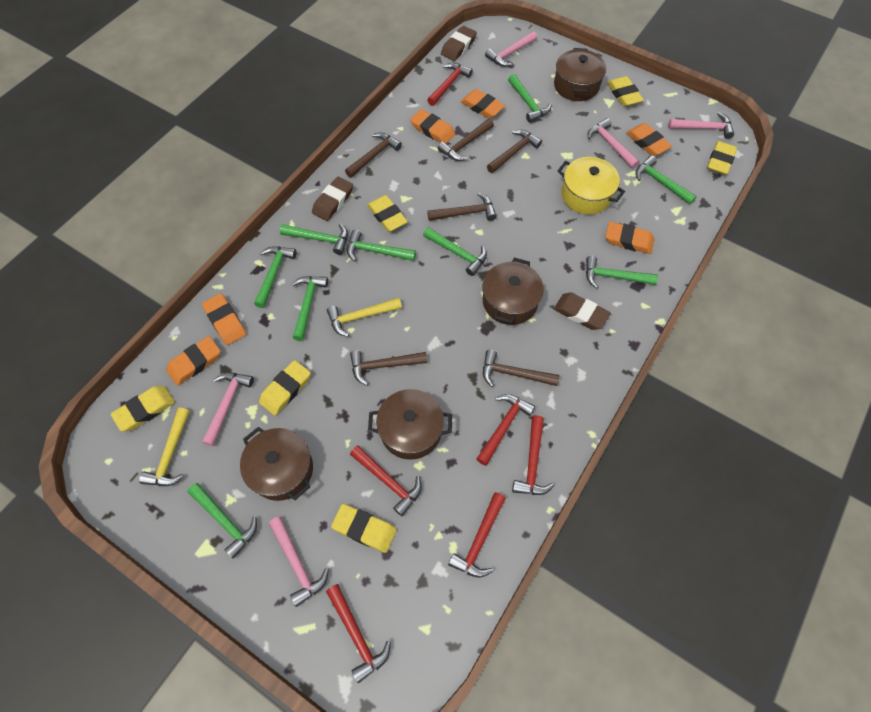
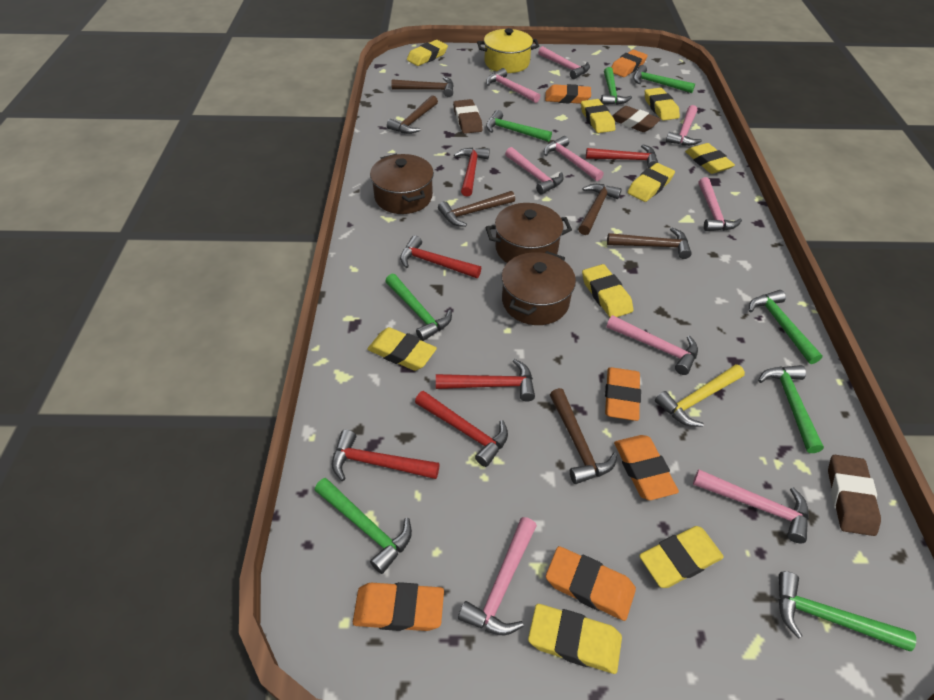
brown pot: [240,427,313,501] [368,389,452,460] [483,258,544,325] [554,48,606,101] = 4 -> [370,154,434,214] [486,203,572,263] [501,251,576,325] = 3
green hammer: [187,483,257,559] [254,246,297,308] [280,223,348,255] [291,276,328,341] [347,230,416,262] [423,227,487,276] [508,74,552,122] [586,256,658,289] [636,155,697,204] = 9 -> [315,478,412,574] [385,274,452,341] [486,110,552,142] [601,67,632,105] [633,65,695,93] [749,290,823,364] [758,365,824,453] [778,571,916,651] = 8
pink hammer: [202,372,254,446] [269,516,329,607] [485,31,537,67] [588,118,639,168] [668,112,734,139] = 5 -> [458,517,537,635] [486,68,540,103] [505,147,564,194] [538,46,590,79] [544,136,604,181] [606,315,698,375] [666,105,702,146] [693,469,809,543] [699,177,742,231] = 9
yellow eraser: [111,386,175,431] [259,360,311,415] [331,504,397,553] [367,195,408,232] [607,76,644,107] [707,141,737,175] = 6 -> [367,327,437,371] [407,40,448,66] [528,604,622,674] [581,99,615,133] [582,264,633,317] [627,163,675,202] [639,526,724,588] [645,88,680,121] [685,143,735,174] = 9
yellow hammer: [139,408,190,486] [327,298,402,337] = 2 -> [655,364,745,427] = 1

